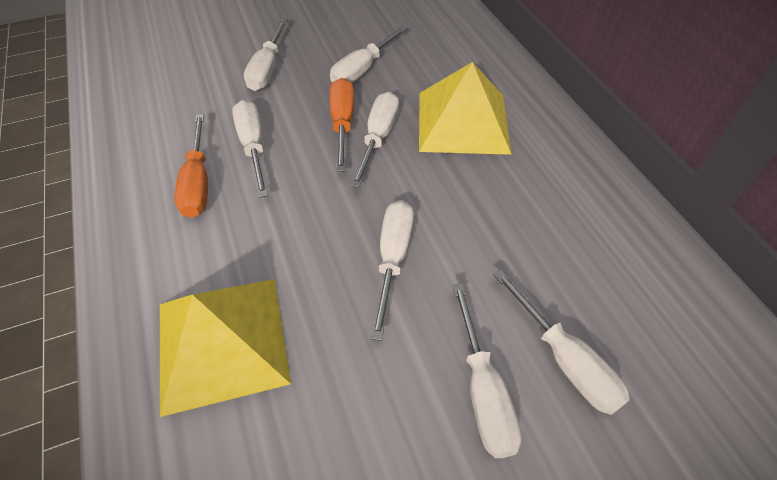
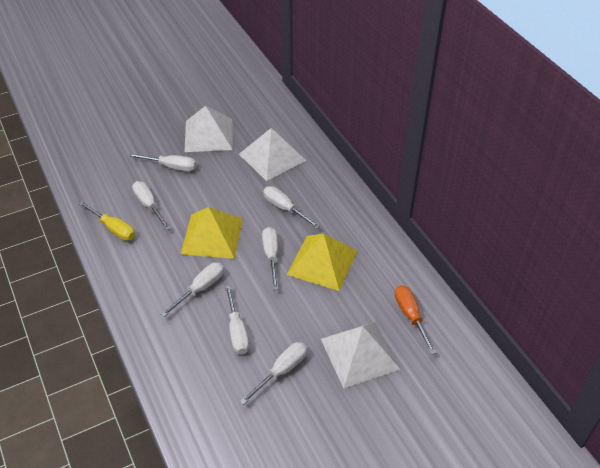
orange screwdriver: [174,114,208,218] [330,78,354,172] = 2 -> [395,285,436,355] = 1
white pyramid: none = 0 -> [184,106,233,152] [239,128,306,181] [321,322,401,388] = 3
yellow screwdriver: none = 0 -> [79,201,135,241] = 1

